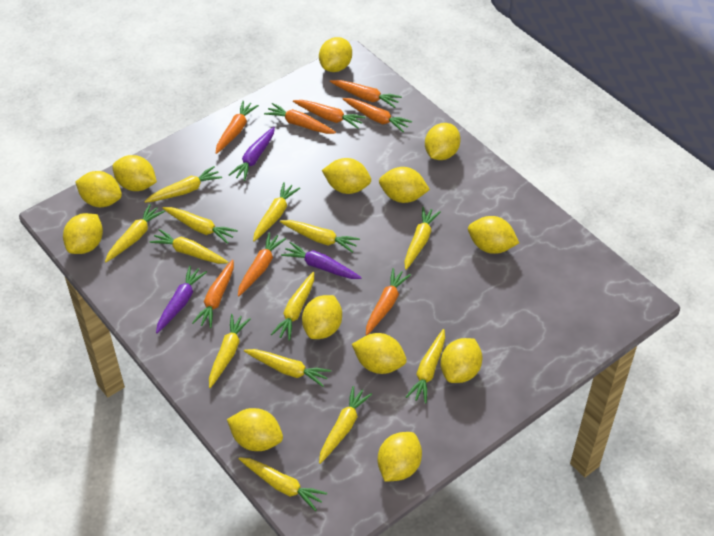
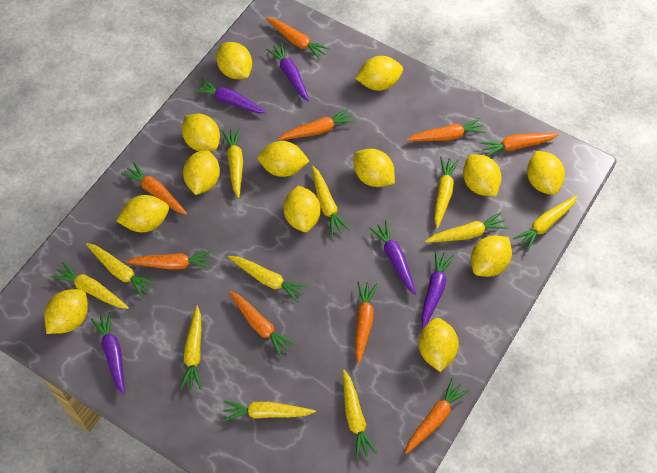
orange carrot: [192,259,234,328] [216,101,259,154] [238,232,286,296] [264,103,336,134] [293,100,365,129] [330,80,402,108] [343,98,412,132] [366,268,411,335] = 8 -> [121,162,187,214] [126,251,212,270] [229,291,296,357] [266,17,330,60] [278,108,356,140] [355,281,378,364] [405,378,469,454] [406,118,486,141] [480,133,559,157] = 9
purple carrot: [156,266,207,333] [229,127,275,181] [281,242,362,279] = 3 -> [91,312,125,395] [193,79,267,113] [266,43,309,102] [369,221,416,294] [421,250,454,329] = 5
yellow carrot: [105,204,165,262] [144,166,222,203] [149,229,228,264] [163,207,238,244] [209,314,251,388] [238,457,327,511] [244,349,331,387] [253,182,300,241] [271,272,314,341] [280,220,360,253] [319,386,372,464] [404,207,441,270] [406,329,445,404] = 13 -> [51,262,129,309] [86,243,156,298] [180,306,202,390] [222,128,243,198] [223,401,316,421] [228,256,308,302] [312,166,350,236] [343,370,378,459] [425,212,508,243] [434,157,459,228] [513,195,578,251] = 11

